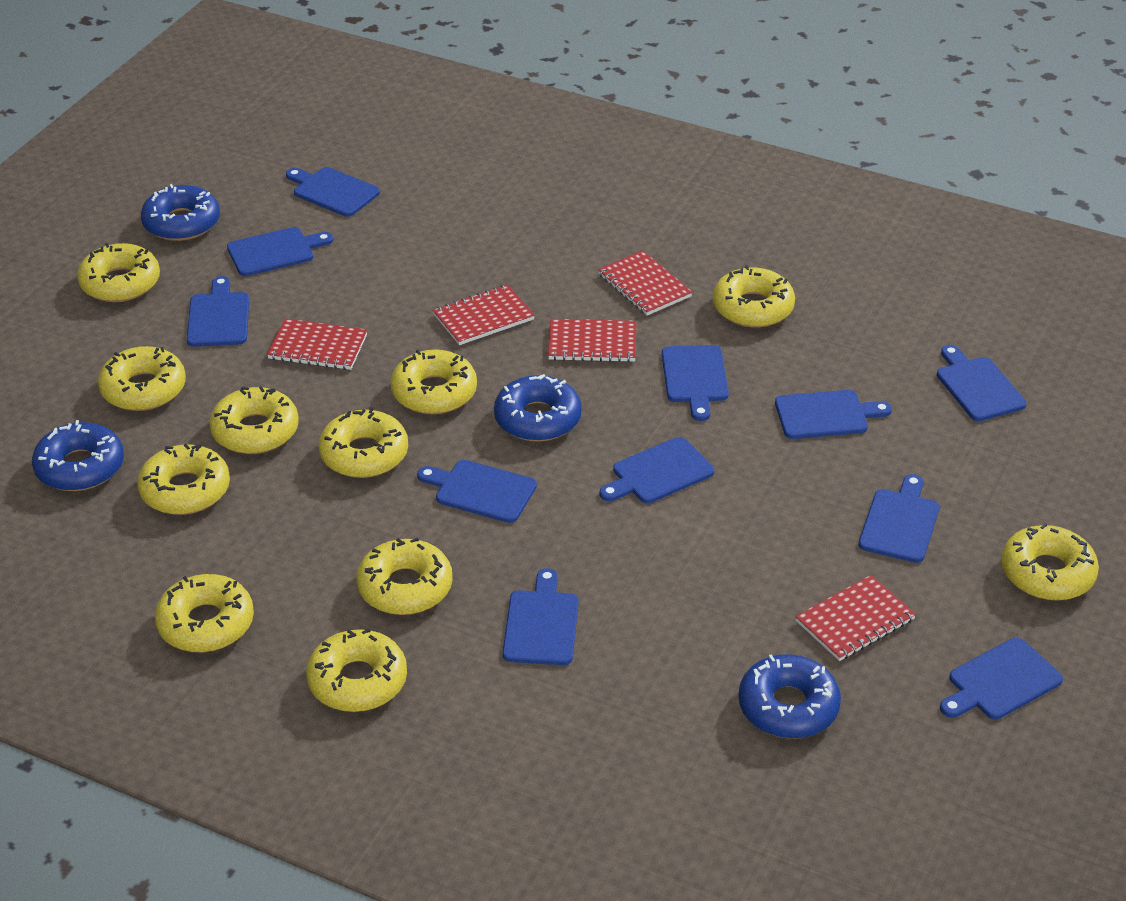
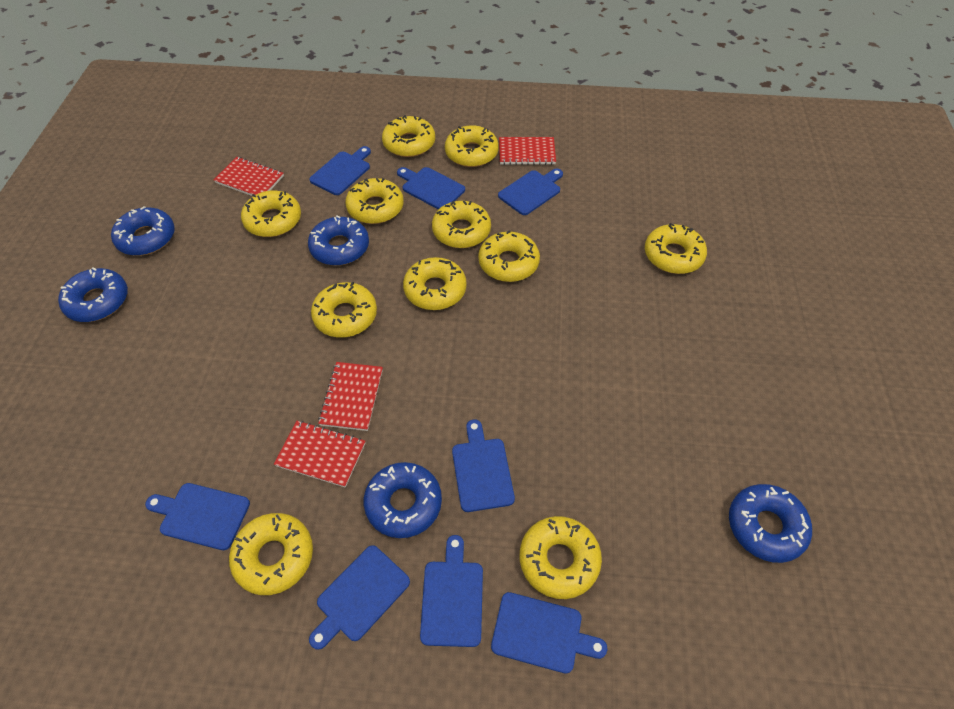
blue cutting board: [187,276,249,347] [227,227,333,276] [286,167,380,217] [417,460,537,523] [503,568,579,665] [600,437,714,503] [662,345,729,421] [775,390,892,439] [859,474,939,563] [937,345,1027,421] [940,638,1063,720] = 11 -> [145,483,250,550] [309,146,371,195] [309,545,410,650] [397,167,465,210] [420,535,483,647] [452,420,515,512] [491,592,607,674] [498,169,563,215] = 8
blue donut: [32,420,124,491] [141,184,220,241] [494,374,582,442] [738,654,841,739] = 4 -> [58,267,128,322] [111,206,175,256] [308,215,369,266] [364,462,442,538] [729,484,812,563] = 5
red notebook: [267,319,367,370] [433,285,535,345] [548,319,636,362] [598,251,693,315] [795,575,916,661] = 5 -> [214,157,284,196] [274,421,365,487] [318,362,383,431] [499,137,556,165] = 4

